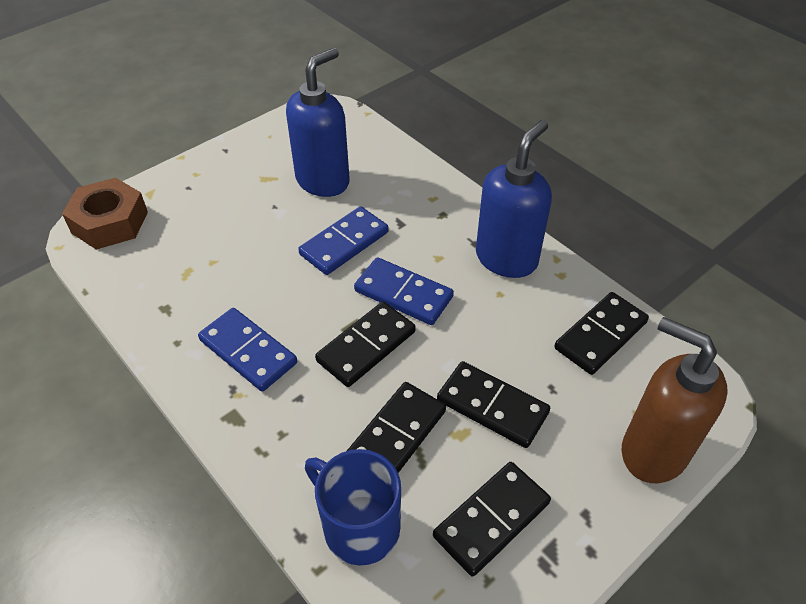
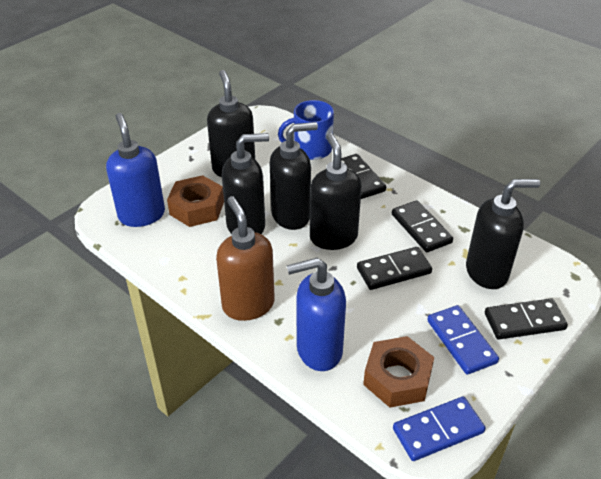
black domino: [315,302,416,387] [347,382,446,473] [433,462,551,577] [437,361,550,448] [554,292,649,375] = 5 -> [341,154,386,199] [357,247,432,290] [392,200,453,252] [485,298,568,339] = 4
black soap dispenser: none = 0 -> [207,70,255,177] [222,133,269,234] [270,122,318,230] [310,133,362,250] [466,179,540,289] = 5
blue domino: [198,308,297,392] [298,206,389,275] [354,257,454,325] = 3 -> [393,397,486,461] [427,305,499,375] = 2
brown nut: [62,178,148,250] = 1 -> [167,175,224,227] [363,336,434,408] = 2

